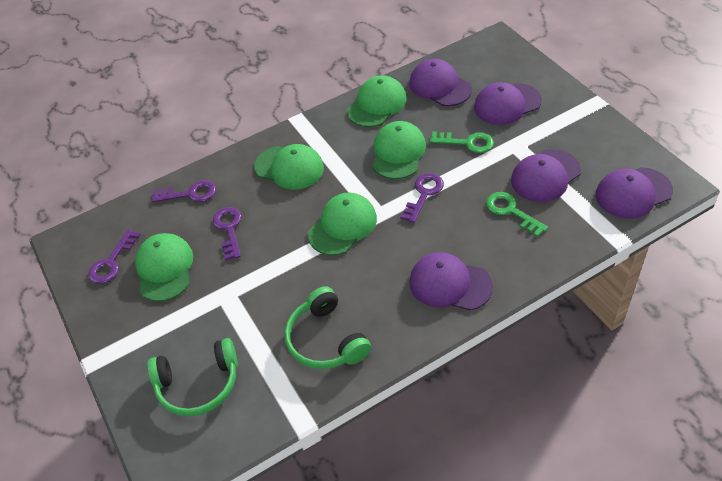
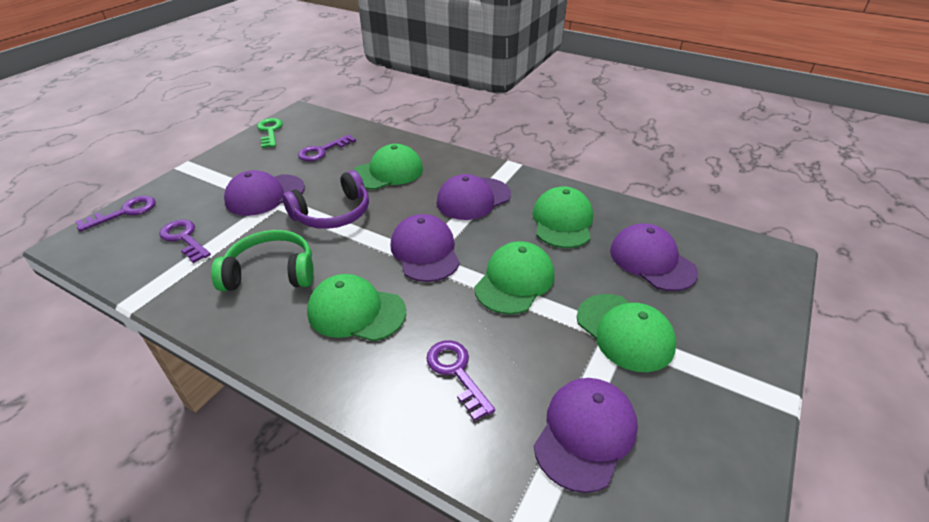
green headphones: [147,338,238,417] [284,286,371,369] = 2 -> [211,230,314,291] = 1
green key: [430,131,494,153] [486,192,548,237] = 2 -> [257,118,283,148] = 1
purple headphones: none = 0 -> [283,170,369,229] = 1

